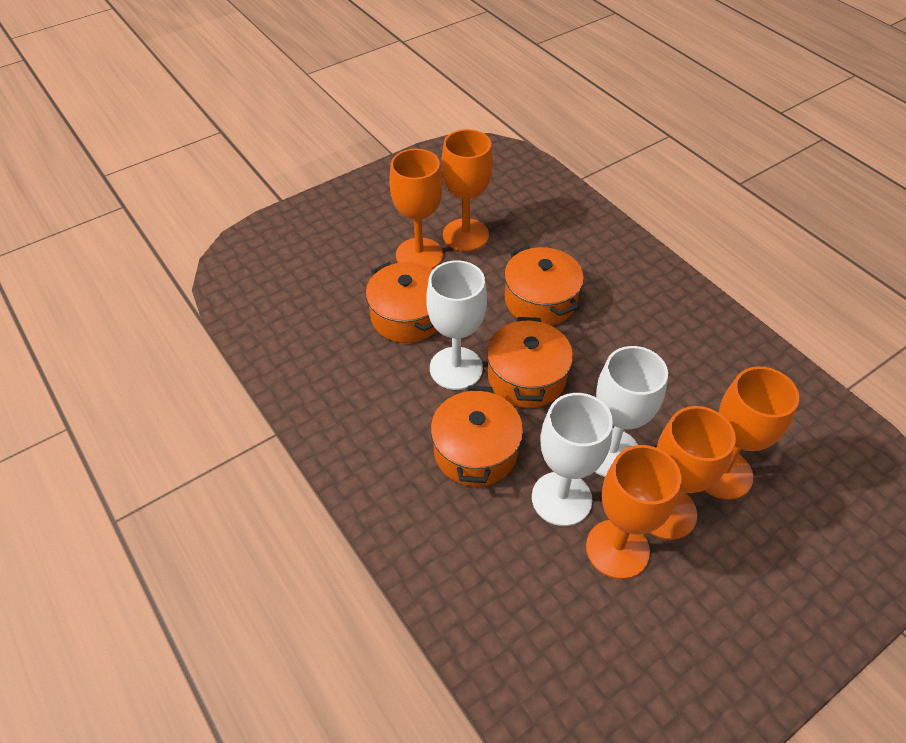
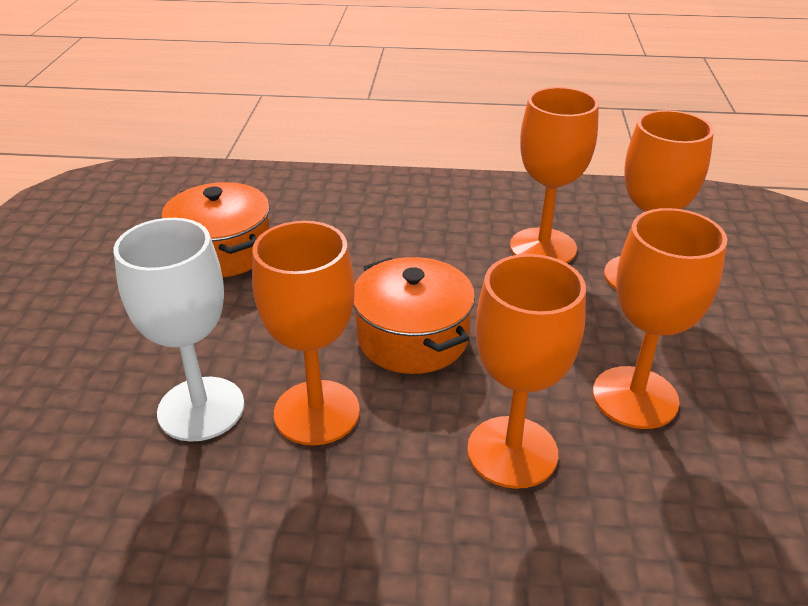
orange pot: [366,262,437,343] [431,385,523,486] [487,317,573,408] [504,245,584,326] = 4 -> [161,182,270,278] [353,257,475,374] = 2
white goblet: [426,260,487,390] [532,393,613,526] [595,346,668,477] = 3 -> [114,218,245,442] = 1

